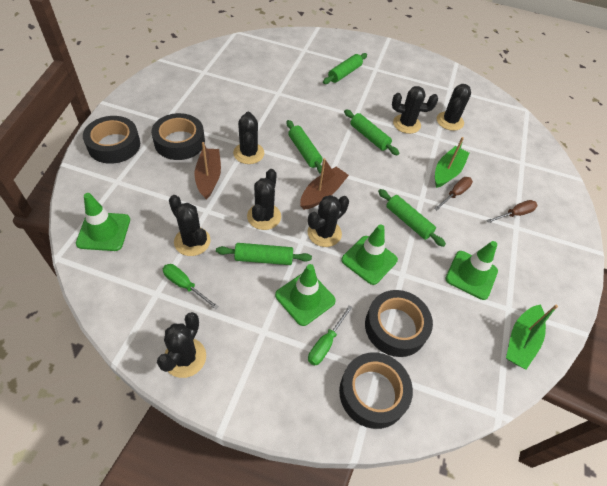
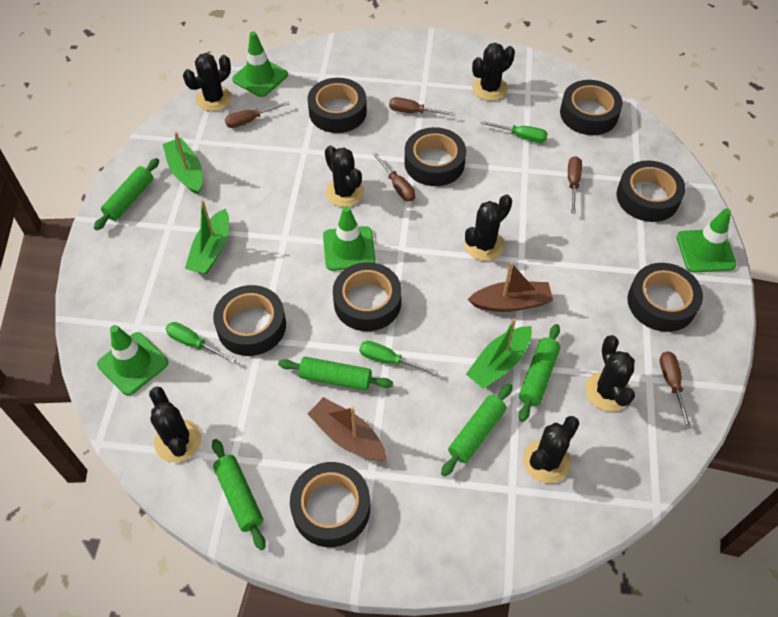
black tape: [83,116,140,164] [151,113,205,160] [339,352,413,429] [365,290,433,357] = 4 -> [213,285,286,356] [290,462,370,547] [307,78,367,133] [333,262,402,331] [404,127,466,186] [560,80,623,135] [617,160,685,222] [628,263,703,332] = 8
brown screwdriver: [434,177,473,210] [487,200,537,223] = 2 -> [225,101,290,128] [373,152,416,202] [389,97,455,116] [568,156,582,213] [660,351,692,429] = 5
green boat: [435,137,469,188] [506,304,558,370] = 2 -> [162,132,202,195] [185,200,229,274] [466,318,532,389] = 3
green screwdriver: [163,264,219,309] [308,305,353,366] = 2 -> [166,322,236,363] [359,341,438,375] [480,120,548,143] = 3

